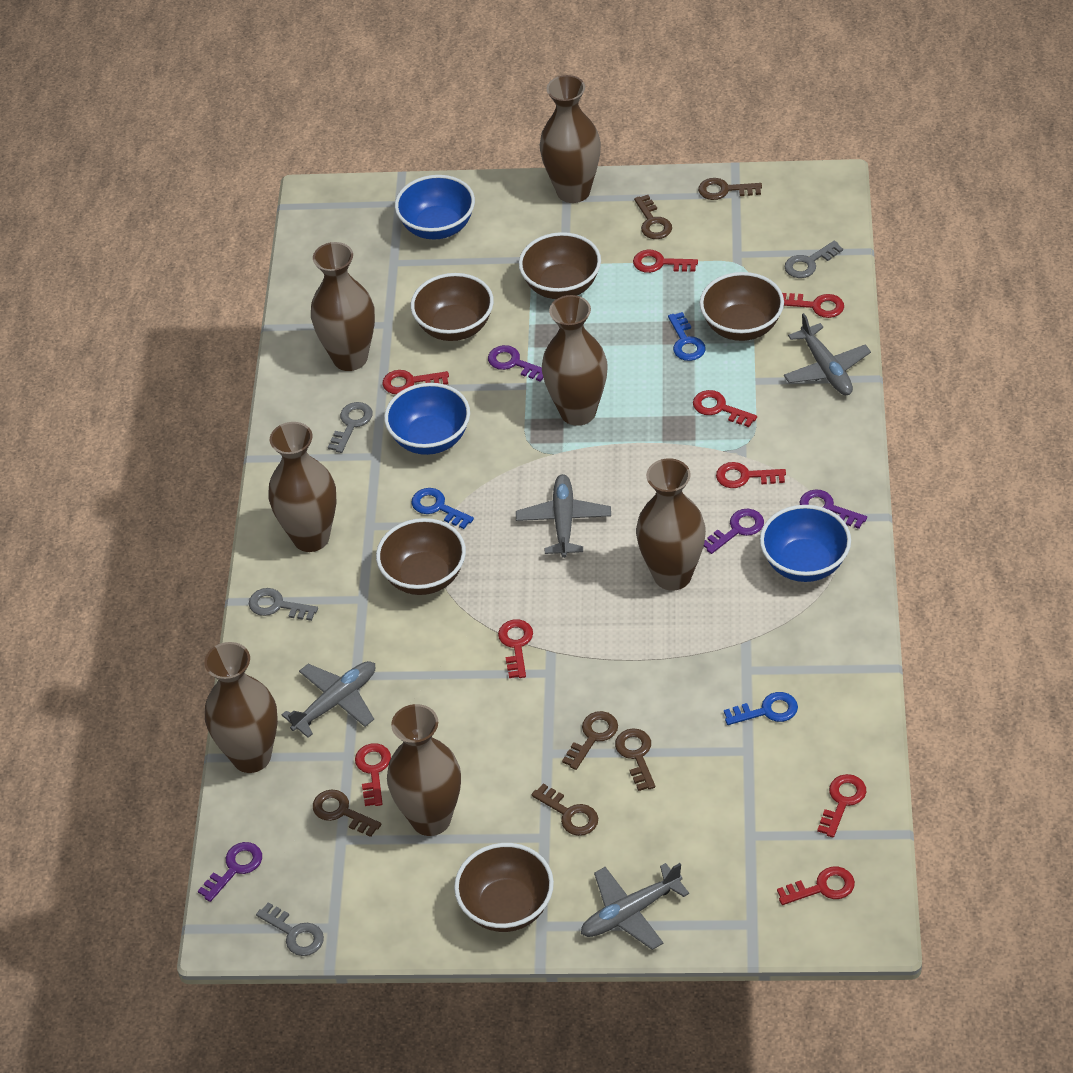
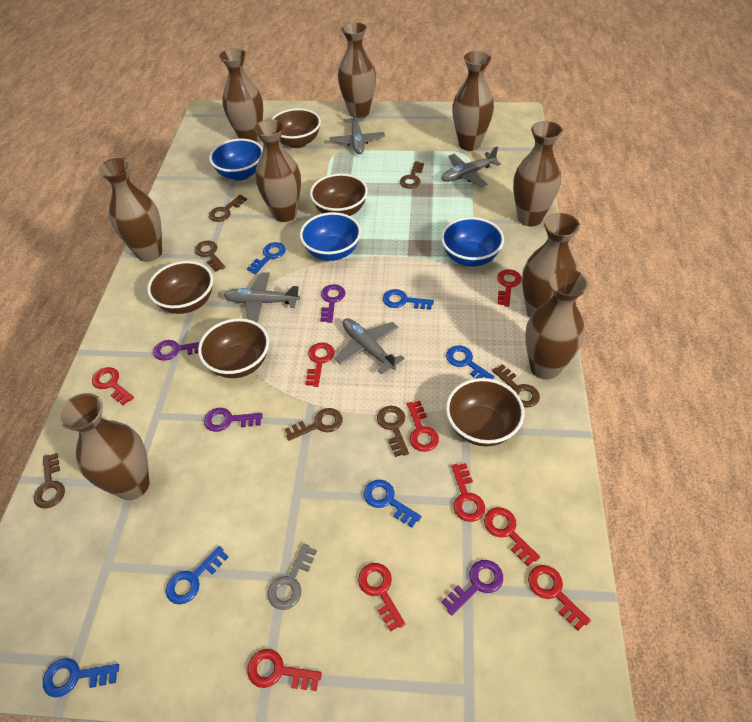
blue key: [411,488,474,529] [668,312,706,361] [724,692,798,725] = 3 -> [43,658,119,698] [166,546,228,605] [247,242,286,274] [364,480,421,528] [383,289,434,310] [446,346,494,379] = 6
brown key: [313,789,381,837] [531,784,598,836] [562,711,618,770] [615,728,655,791] [634,195,672,239] [698,178,762,200] = 6 -> [34,453,65,509] [195,240,225,272] [209,195,247,222] [285,408,343,441] [377,406,409,457] [400,161,424,189] [492,364,540,408] = 7
brown vase: [204,642,278,773] [268,422,336,552] [311,242,375,371] [387,704,461,836] [540,75,601,203] [542,295,608,426] [636,458,706,591] = 7 -> [58,393,149,500] [98,158,162,262] [219,48,263,143] [254,119,301,222] [338,22,376,118] [452,51,494,151] [513,121,563,227] [522,213,580,318] [525,269,589,380] = 9
grey key: [249,588,318,621] [256,902,324,956] [328,402,372,453] [785,241,843,278] = 4 -> [267,544,317,610] = 1

